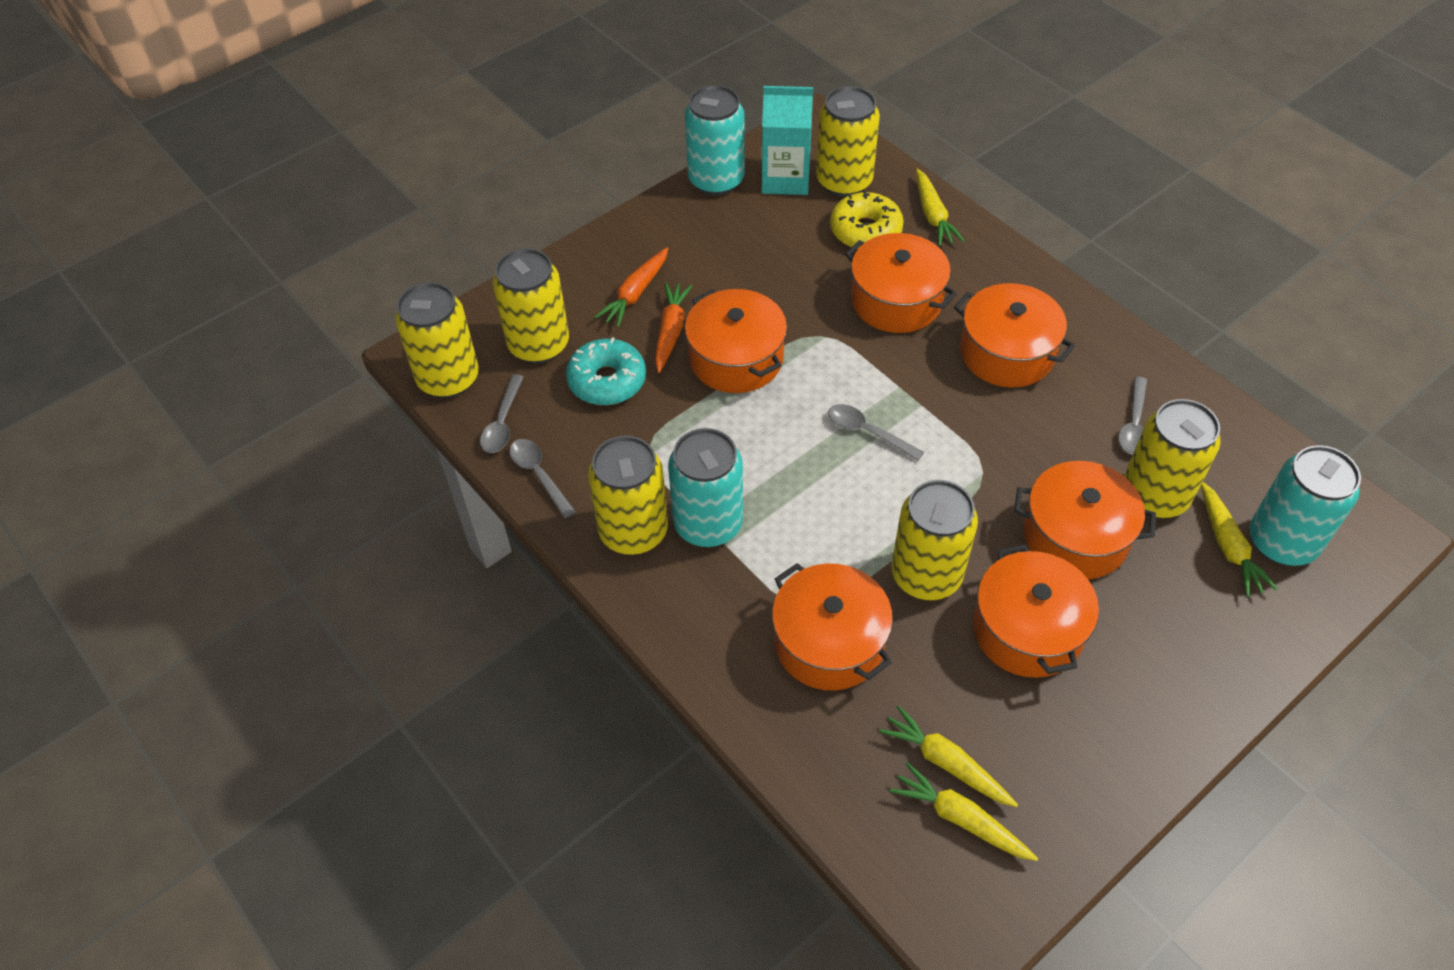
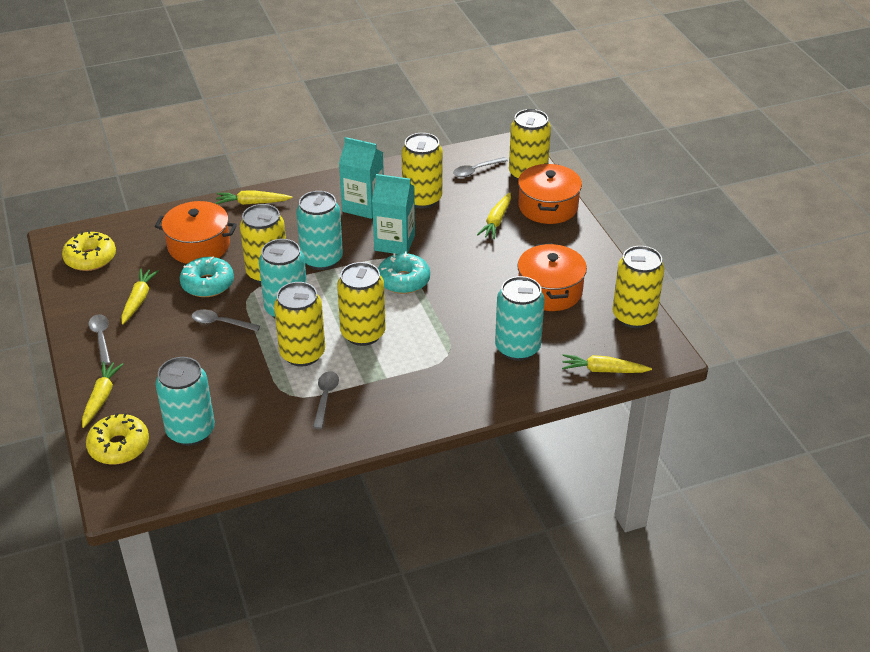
orange carrot: [595,248,668,328] [655,282,692,373] = 2 -> none = 0
orange pot: [685,289,787,393] [772,563,893,690] [845,233,957,333] [954,283,1075,388] [973,545,1099,678] [1014,461,1156,579] = 6 -> [155,201,237,264] [517,243,587,311] [518,164,582,224] = 3
turquoise can: [668,428,743,547] [685,85,745,196] [1250,445,1361,566] = 3 -> [156,357,215,446] [259,239,307,318] [296,191,343,270] [495,276,545,361] = 4
turquoise carton: [762,86,813,195] = 1 -> [339,137,384,219] [372,174,415,254] = 2
turquoise donut: [566,337,646,405] = 1 -> [180,256,234,297] [378,252,430,294] = 2
yellow carrot: [879,705,1018,807] [890,762,1038,861] [916,169,965,246] [1201,482,1278,597] = 4 -> [82,362,123,428] [121,268,159,325] [215,190,293,205] [477,192,511,239] [562,354,652,373] = 5
yellow donut: [830,190,904,249] = 1 -> [62,230,116,271] [86,413,149,465] = 2

